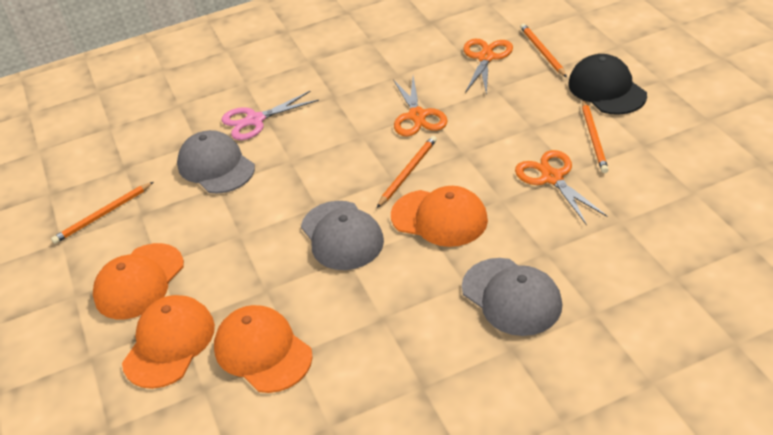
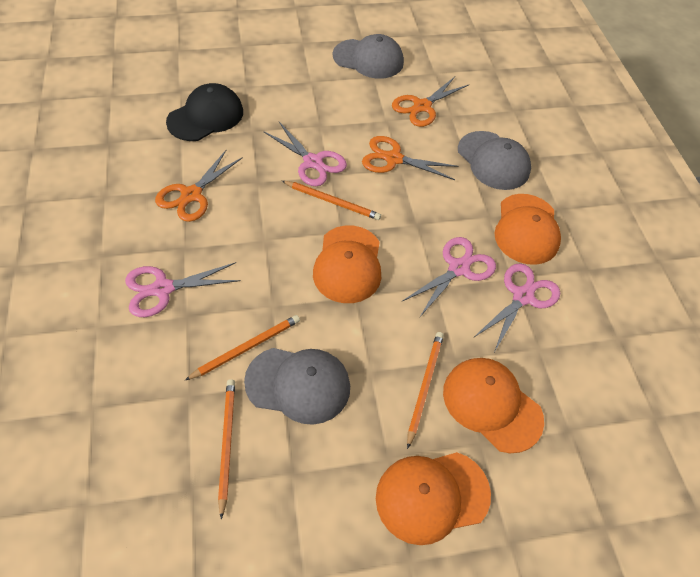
pink scissors: [221,91,319,140] = 1 -> [125,262,241,317] [263,122,347,186] [403,237,496,317] [473,263,560,352] = 4

